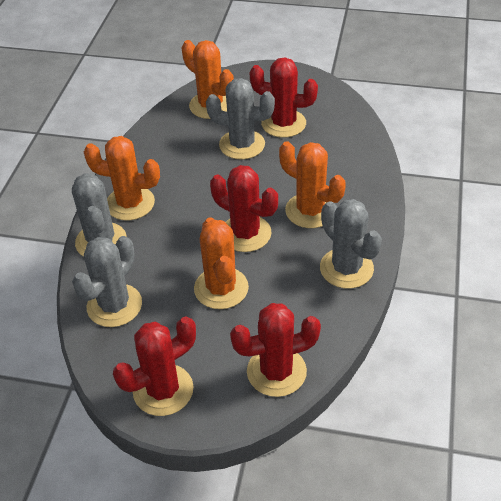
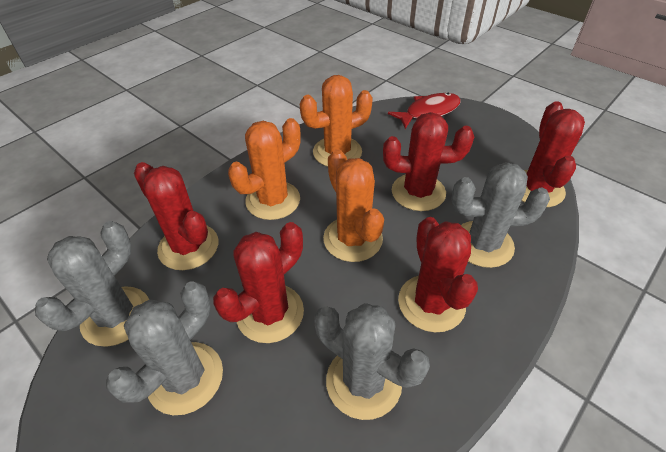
orange cactus: [84,136,160,220] [182,40,234,119] [194,217,249,309] [279,141,346,228] = 4 -> [228,118,301,220] [300,75,373,166] [323,149,384,262] = 3
red cactus: [113,316,196,416] [210,165,278,252] [230,303,321,397] [250,57,318,138] = 4 -> [134,162,218,270] [213,222,304,343] [383,112,474,211] [398,217,478,332] [522,101,585,207] = 5
red fish: none = 0 -> [388,93,461,129] = 1

